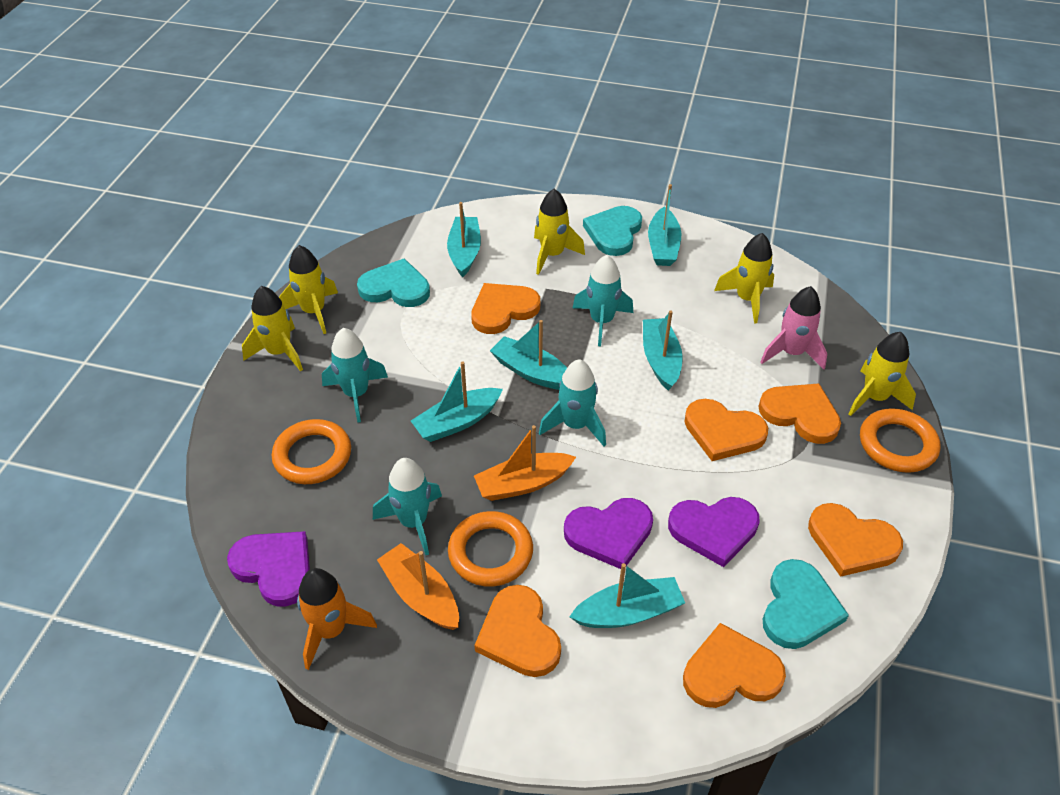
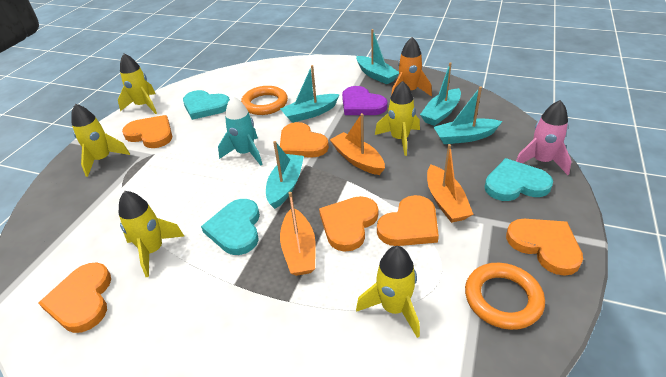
orange boat: [377,543,459,630] [474,425,576,501] = 2 -> [280,192,316,276] [330,113,385,175] [427,144,473,223] = 3
orange ring: [272,419,351,484] [448,511,533,587] [860,408,940,473] = 3 -> [241,86,288,115] [465,263,545,330] = 2
purple heart: [227,531,310,607] [564,498,653,569] [668,497,760,567] = 3 -> [342,86,388,115] = 1
turquoise boat: [411,362,503,442] [447,202,481,277] [490,320,567,390] [569,563,685,628] [643,311,683,391] [648,184,681,266] = 6 -> [266,141,304,209] [280,65,340,123] [356,29,399,84] [420,62,461,126] [434,86,503,144] = 5
turquoise rocket: [322,328,388,422] [373,458,442,555] [539,359,606,446] [573,255,633,347] = 4 -> [218,96,263,166] = 1

